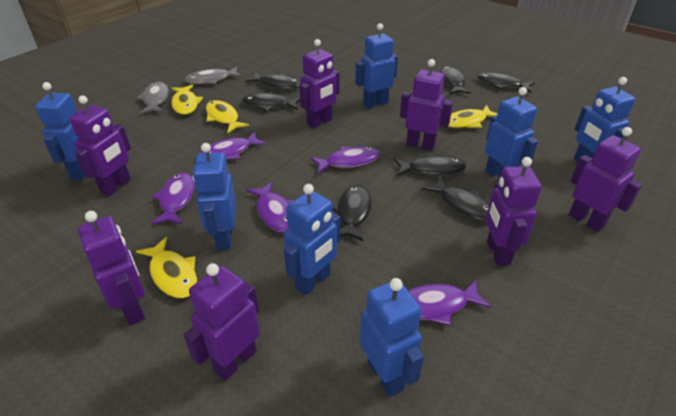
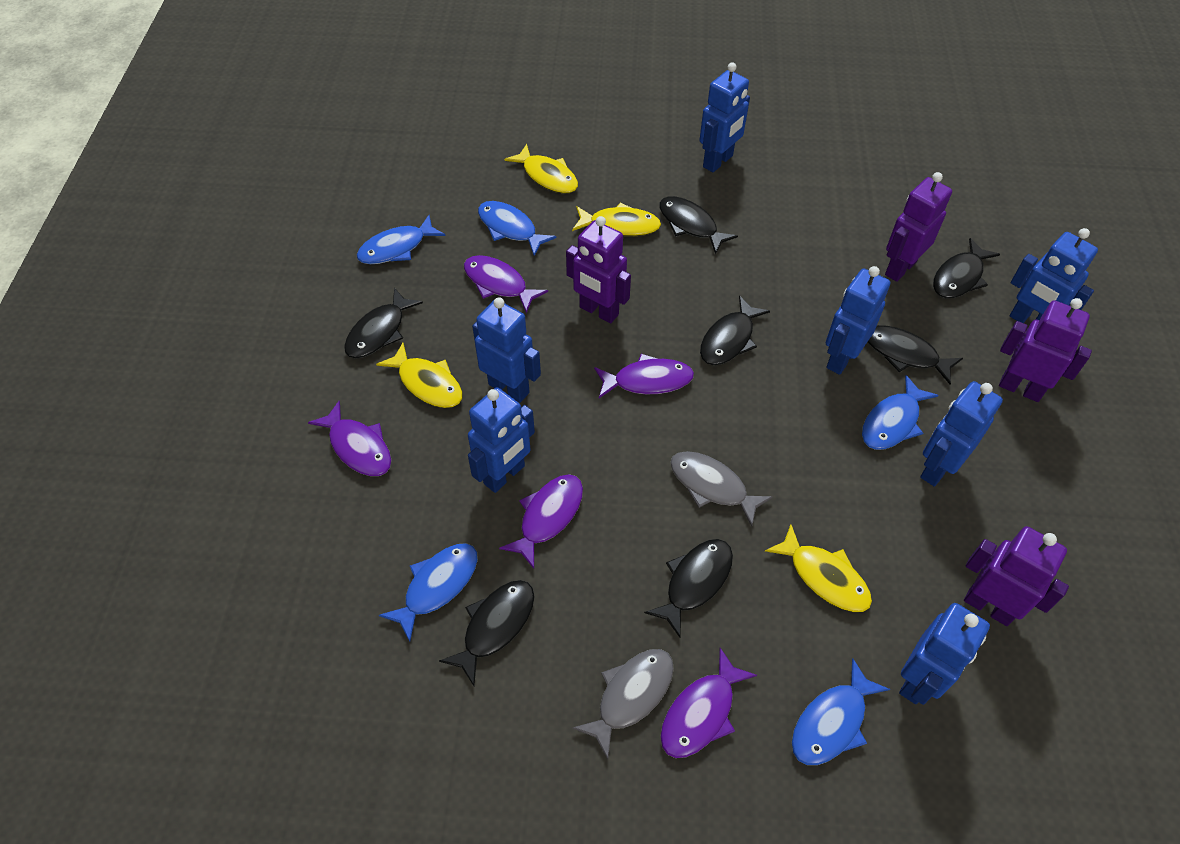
blue fish: none = 0 -> [357,215,446,264] [379,543,478,642] [478,201,557,256] [792,658,890,765] [862,375,939,450] = 5
purple robot: [69,95,131,196] [78,211,145,325] [184,263,260,381] [300,39,339,129] [400,59,453,151] [485,157,542,266] [569,127,643,232] = 7 -> [566,216,631,323] [885,172,952,282] [964,526,1069,626] [999,298,1092,402] = 4

